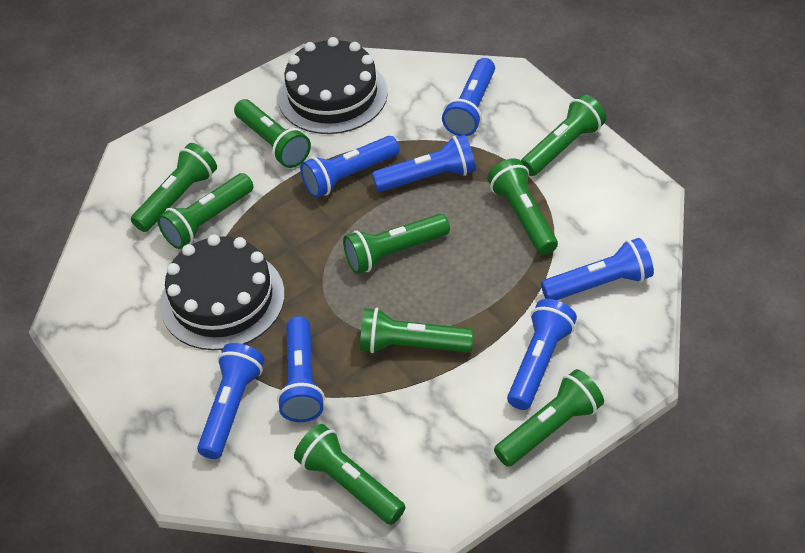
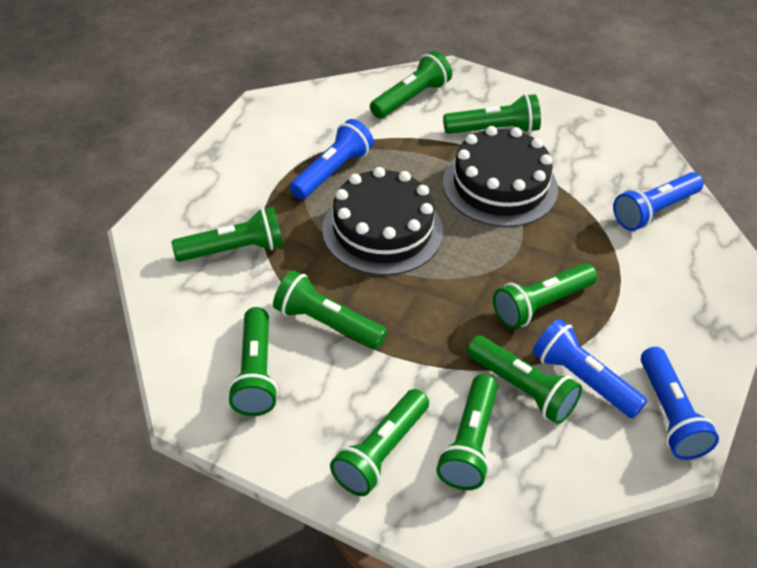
blue flashlight: [197,343,264,459] [277,316,325,422] [300,136,399,198] [372,134,476,192] [442,58,495,136] [507,299,577,410] [541,238,654,300] = 7 -> [290,119,374,200] [532,319,647,418] [613,172,704,231] [641,347,719,460] = 4

